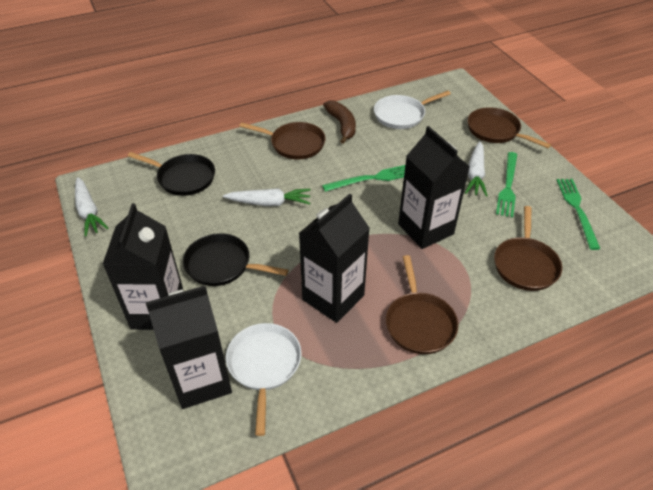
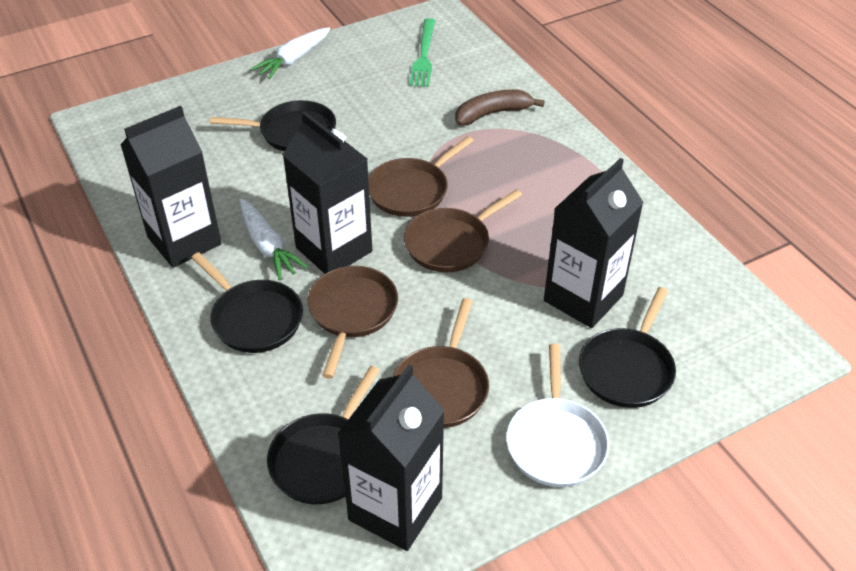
black pan: [128,152,215,196] [183,233,288,286] = 2 -> [191,252,303,353] [210,100,336,152] [267,366,380,505] [579,287,676,408] = 4
green fork: [322,165,405,192] [496,152,517,218] [557,179,600,250] = 3 -> [409,18,435,87] = 1
white carrot: [75,177,108,237] [223,188,311,206] [465,141,488,197] = 3 -> [240,199,308,281] [250,27,330,79] = 2
white pan: [226,323,302,436] [374,91,451,129] = 2 -> [506,344,609,487] = 1

